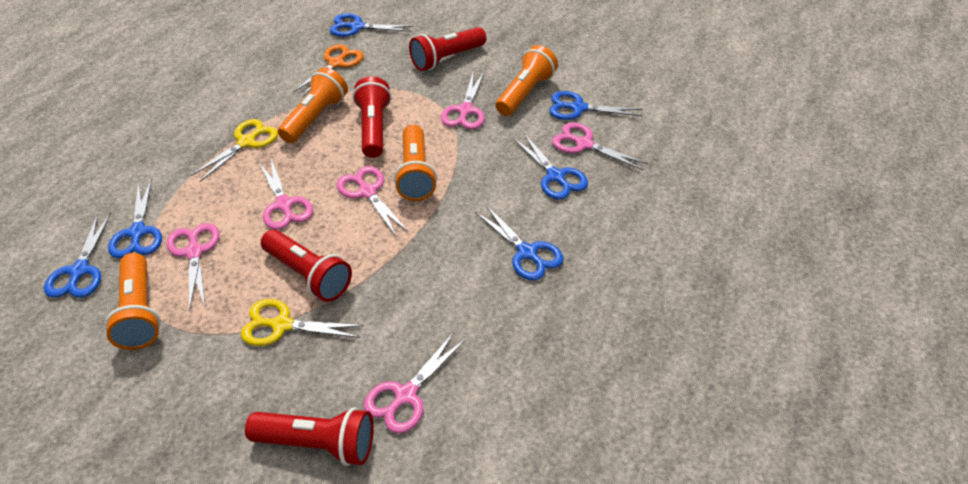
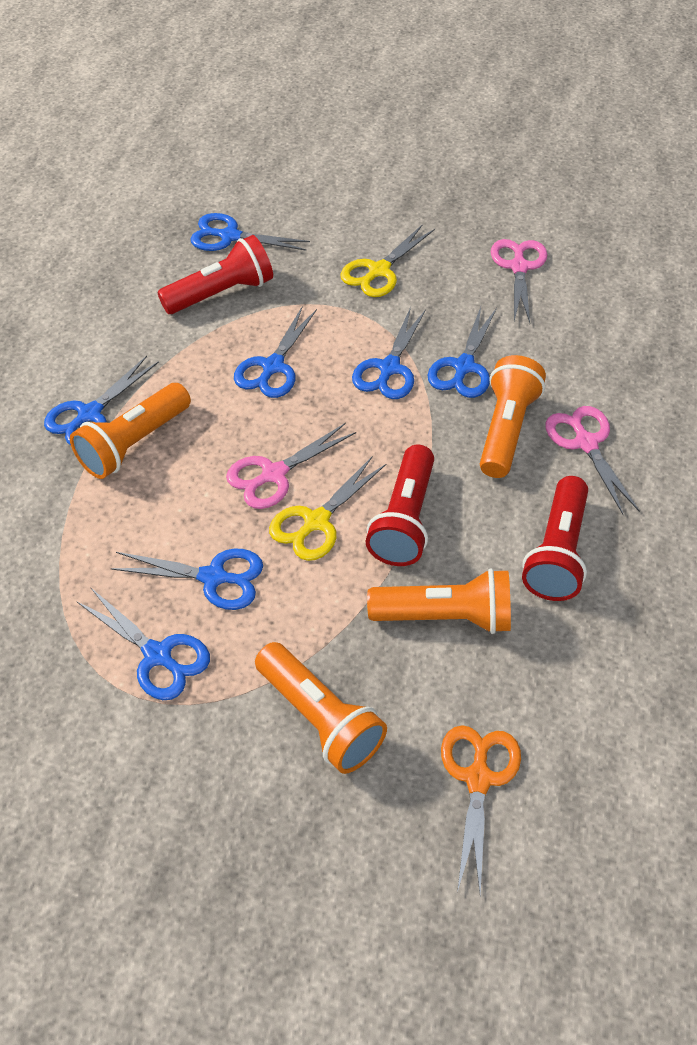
blue scissors: [44,213,111,298] [108,179,162,258] [330,13,413,37] [475,205,563,281] [513,134,588,200] [549,91,643,120] = 6 -> [44,356,159,445] [76,587,210,700] [110,549,263,610] [190,213,310,251] [234,306,317,398] [352,307,426,399] [428,307,497,398] = 7
pink scissors: [166,223,220,311] [259,159,313,230] [336,166,408,236] [364,332,466,434] [441,72,485,129] [552,122,648,170] = 6 -> [226,423,356,509] [491,239,547,323] [545,406,640,515] = 3
red flashlight: [245,407,374,466] [261,230,352,302] [353,76,392,158] [409,27,486,71] = 4 -> [157,235,273,314] [365,445,434,566] [522,476,588,601] = 3

